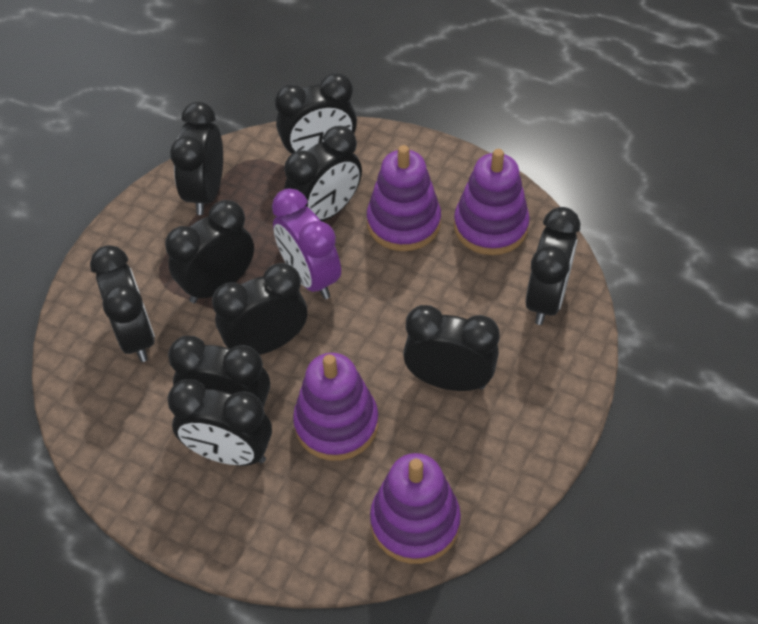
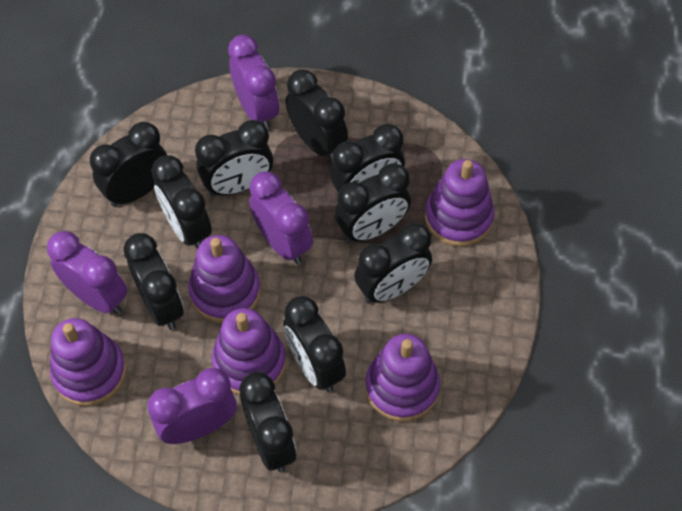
purple clock: [272,188,341,299] = 1 -> [47,231,128,315] [147,368,237,444] [228,34,279,130] [249,171,313,265] = 4
purple stacking toy: [293,353,378,461] [367,145,441,251] [370,453,461,564] [454,149,530,255] = 4 -> [50,318,126,406] [188,235,261,323] [212,308,286,395] [365,334,440,421] [425,159,494,247] = 5

